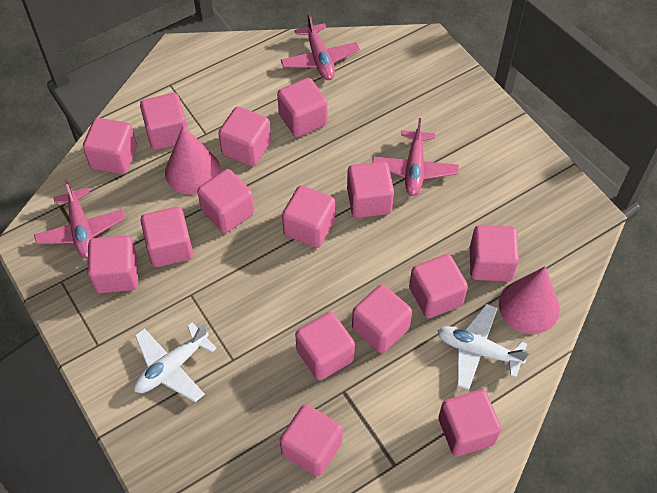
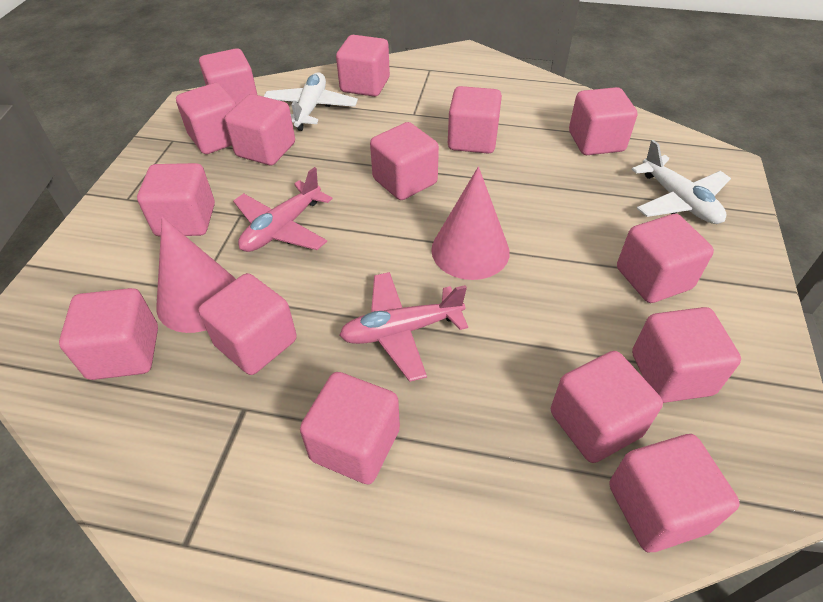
pink plane: [34,179,125,258] [281,12,360,80] [372,118,459,196] = 3 -> [233,167,332,252] [339,272,468,382] = 2

